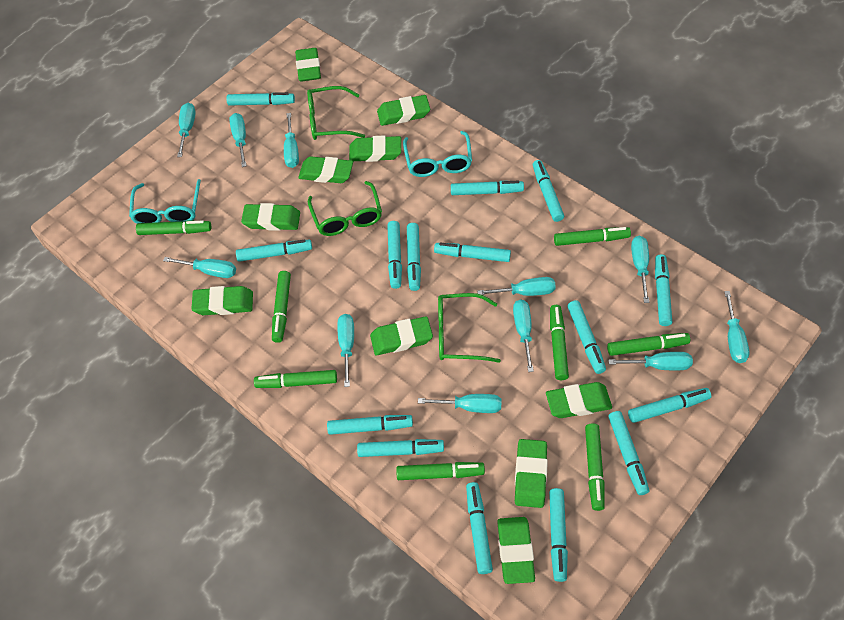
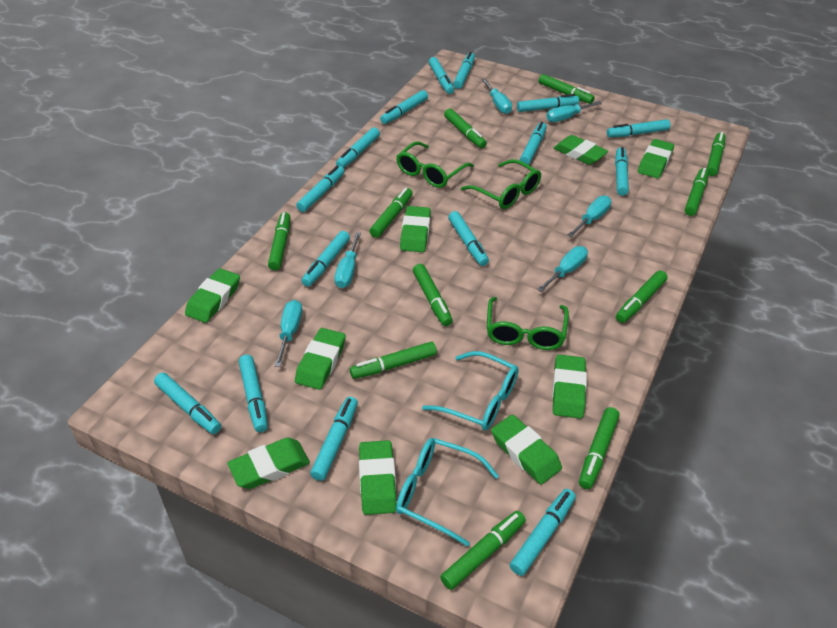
green eraser: [191,286,253,315] [241,203,300,231] [295,48,321,82] [298,156,353,183] [349,135,401,162] [370,316,433,355] [377,95,430,126] [497,517,535,584] [515,439,548,508] [546,382,612,418] = 10 -> [185,268,240,323] [227,438,310,489] [295,328,346,390] [359,440,397,515] [400,206,431,252] [491,415,562,484] [552,355,587,419] [554,135,608,165] [638,139,674,178] = 9
green marker: [136,220,211,235] [254,370,337,388] [272,271,291,343] [396,462,485,480] [550,305,569,380] [554,227,631,246] [585,424,605,511] [607,333,690,356] = 8 -> [268,212,290,270] [350,342,437,379] [369,188,413,238] [413,264,453,326] [440,511,526,590] [444,109,487,148] [539,74,595,104] [579,407,620,489] [616,270,668,323] [685,168,709,216] [707,132,726,176] = 11
turquoise screwdriver: [163,257,236,278] [177,103,196,157] [229,113,246,167] [284,113,299,168] [337,314,354,387] [418,394,501,413] [477,277,556,296] [513,300,534,372] [609,352,693,370] [631,236,649,303] [724,291,749,363] = 11 -> [275,300,302,367] [334,232,361,288] [482,79,512,114] [537,246,588,292] [546,101,602,122] [568,196,611,237] = 6

